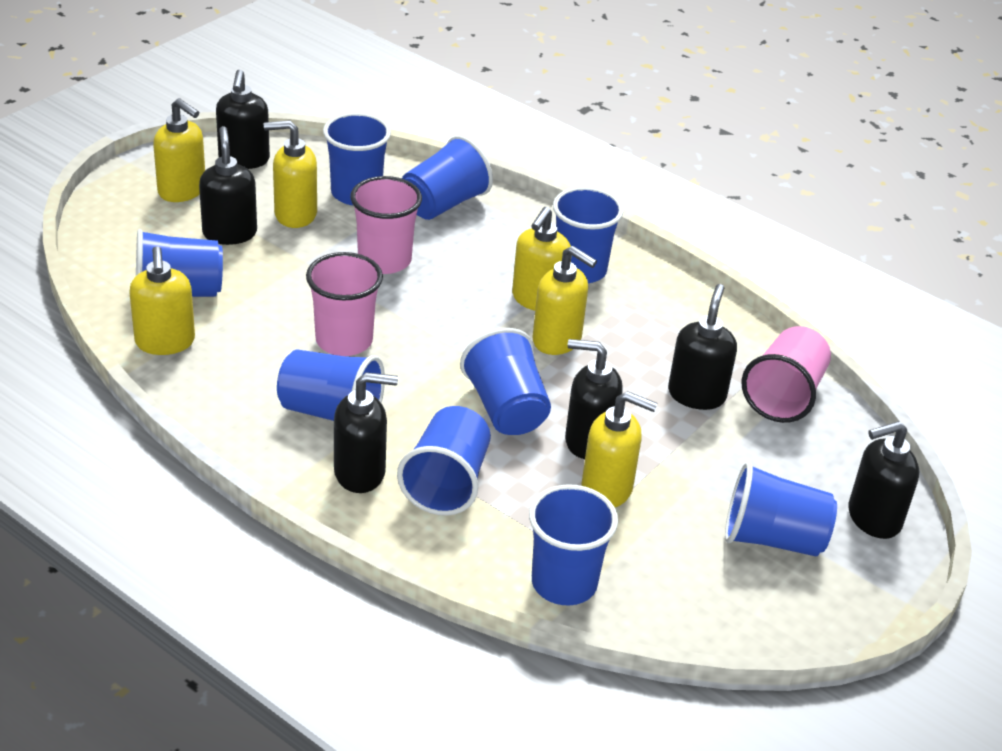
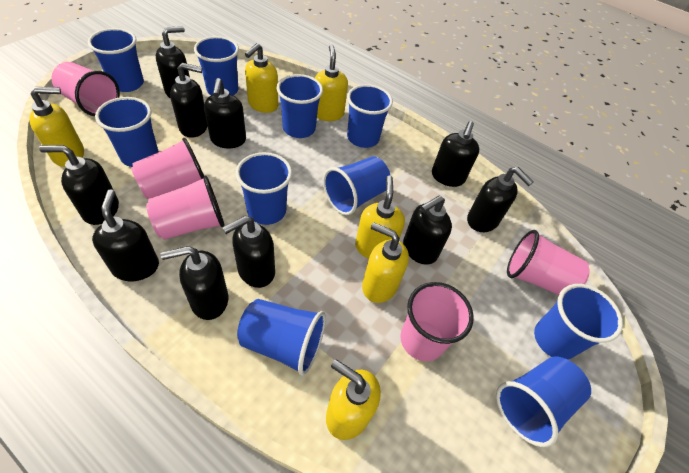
black soap dispenser: [199,126,257,245] [216,70,270,169] [334,372,398,493] [565,339,623,459] [668,284,737,410] [848,421,919,539] = 6 -> [39,145,119,225] [92,189,159,281] [156,26,190,99] [161,246,228,320] [170,63,207,138] [204,78,246,148] [223,216,275,288] [403,195,452,265] [432,121,479,187] [467,167,533,232] = 10
blue cup: [136,229,223,297] [277,349,385,421] [323,113,391,206] [397,406,491,516] [402,135,493,220] [460,328,551,435] [529,484,618,606] [553,187,624,284] [725,462,837,556] = 9 -> [88,28,144,92] [95,97,159,167] [194,36,239,95] [236,152,292,225] [237,299,326,376] [277,74,323,138] [323,156,390,215] [347,84,393,148] [496,357,591,447] [534,284,623,359] = 10
pink cup: [306,252,383,356] [351,176,422,274] [742,326,831,423] = 3 -> [51,62,120,116] [131,138,204,199] [146,176,225,240] [400,282,474,361] [507,230,590,295] = 5

